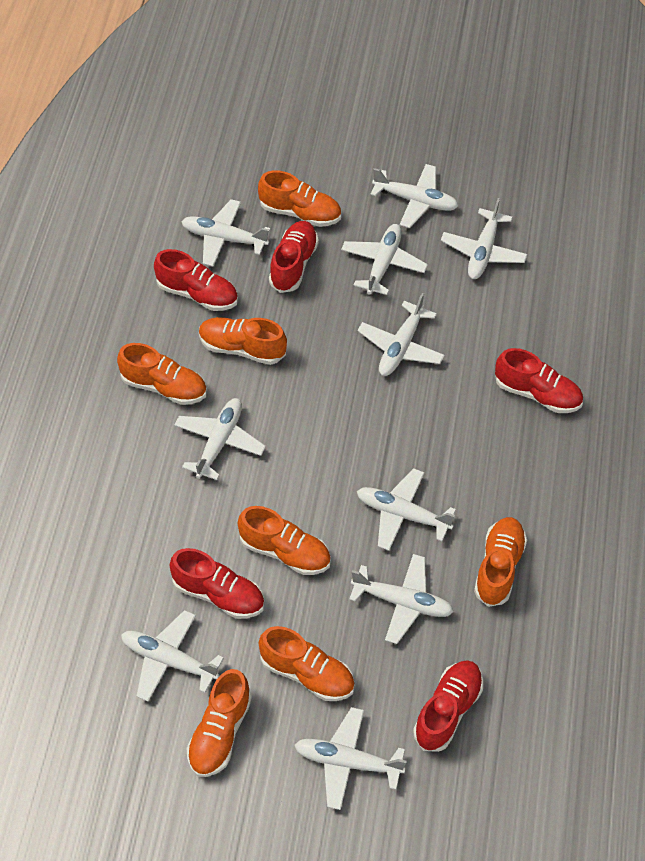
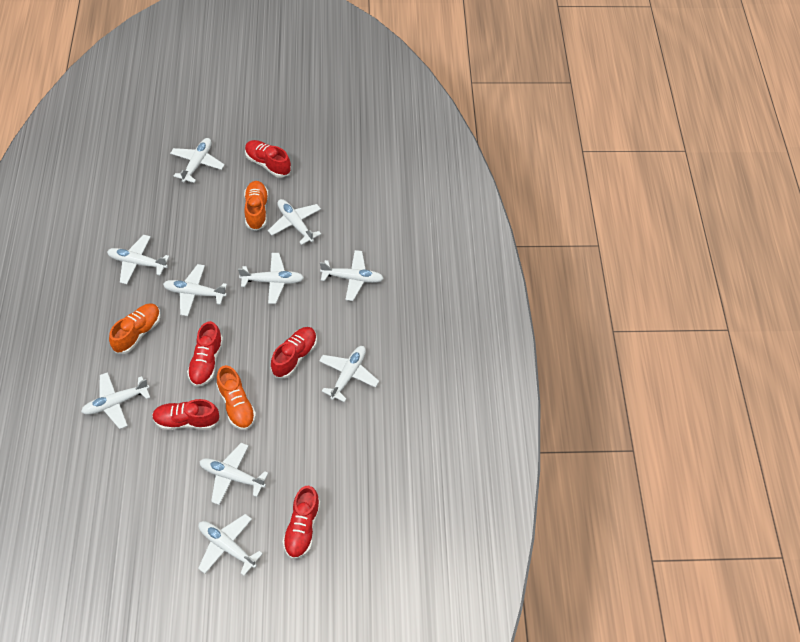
orange shoe: [117,343,207,405] [187,669,252,777] [199,317,287,365] [238,506,331,575] [258,171,341,227] [259,626,355,701] [474,517,527,607] = 7 -> [109,303,161,354] [216,365,256,430] [244,181,268,231] = 3

